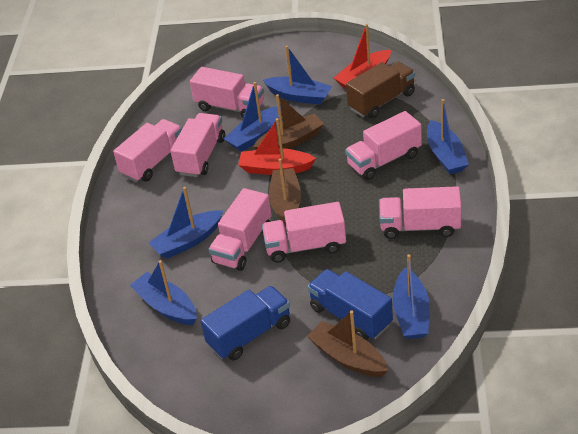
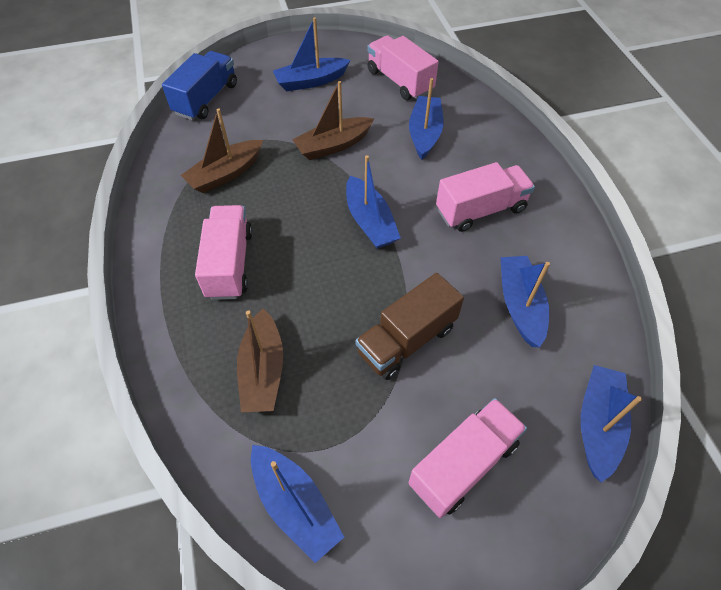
blue truck: [201,286,290,361] [307,269,393,340] = 2 -> [162,51,237,120] = 1
pink truck: [113,119,182,182] [170,113,225,177] [190,67,264,118] [209,188,272,271] [262,202,346,263] [345,111,422,180] [379,186,462,239] = 7 -> [195,205,253,300] [367,35,439,100] [409,398,527,518] [436,162,535,232] = 4
red boat: [238,118,316,175] [334,24,391,89] = 2 -> none = 0

